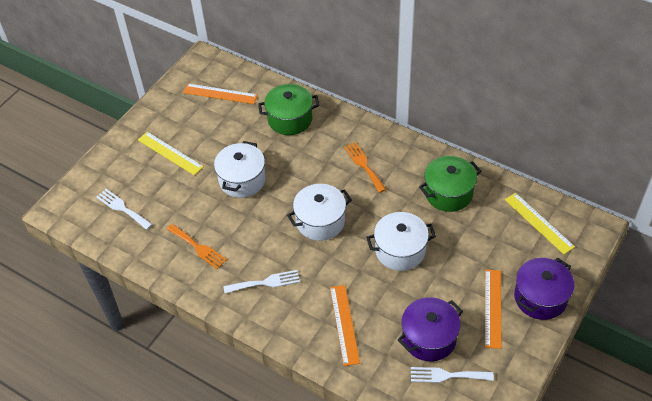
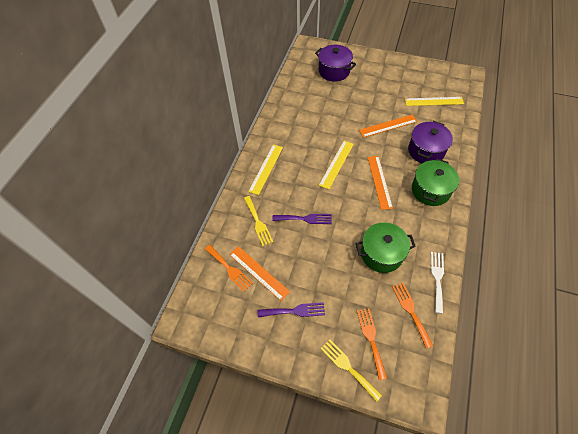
orange fork: [167,224,227,269] [344,142,386,193] = 2 -> [205,245,253,292] [357,308,387,380] [392,283,433,349] = 3
purple fork: none = 0 -> [258,302,325,317] [273,214,332,224] = 2
white fork: [96,189,152,230] [223,270,300,293] [411,367,494,383] = 3 -> [431,252,444,314] = 1
white pot: [214,141,266,198] [287,184,352,241] [366,212,436,271] = 3 -> none = 0
yellow fork: none = 0 -> [244,196,273,246] [321,339,382,402] = 2
yellow ruler: [138,132,204,175] [505,193,575,254] = 2 -> [248,145,283,195] [319,141,354,189] [405,97,464,106] = 3

